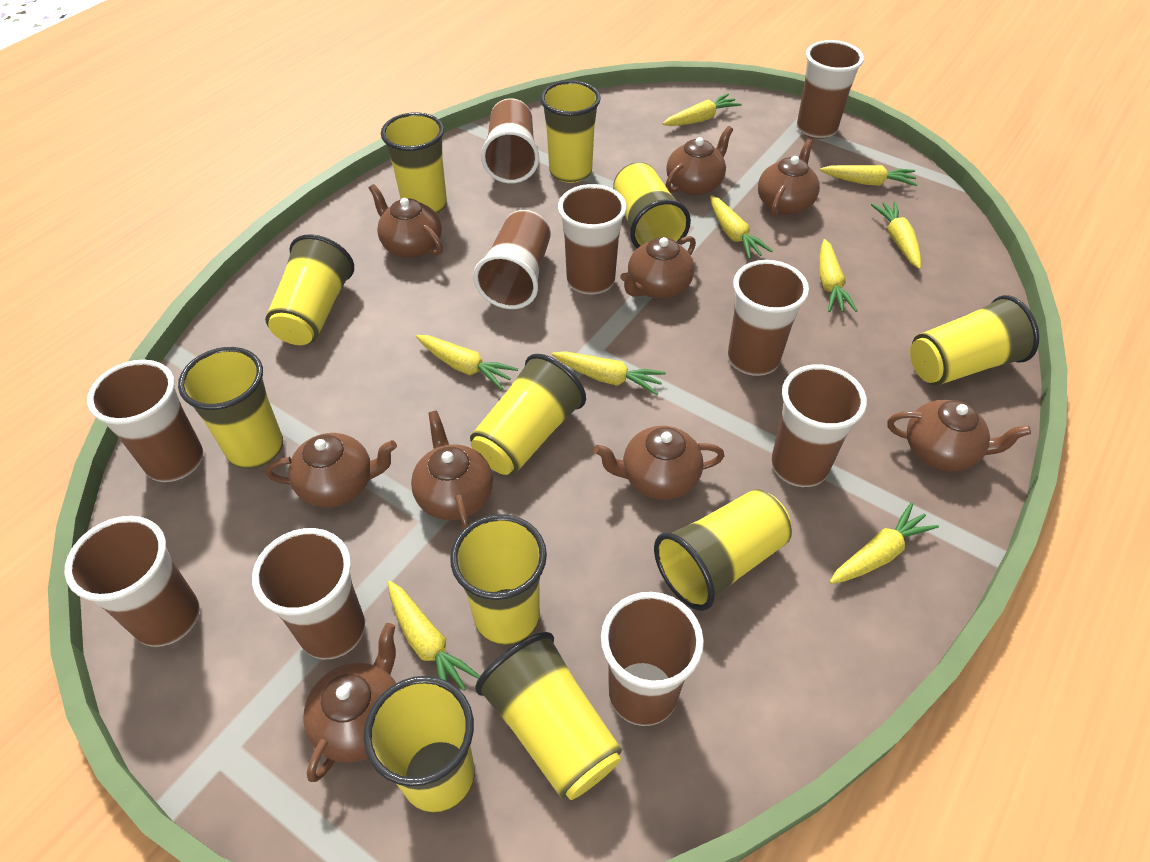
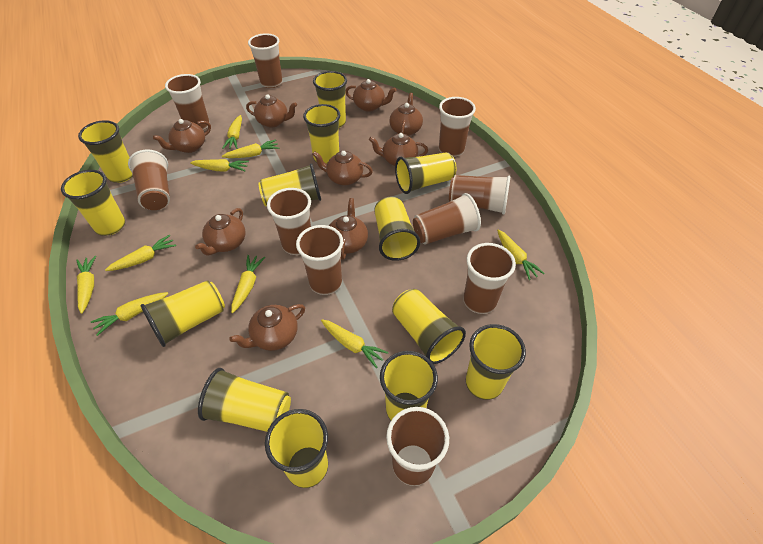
yellow cup: [178,347,283,468] [265,234,354,345] [363,676,475,813] [381,112,447,214] [450,514,547,645] [470,354,586,475] [475,632,622,800] [540,80,601,183] [613,162,691,248] [654,489,792,611] [910,295,1039,386] = 11 -> [61,170,125,236] [78,120,133,183] [141,280,225,347] [198,368,291,432] [258,163,321,206] [265,409,328,488] [303,104,340,164] [313,71,347,128] [374,197,420,261] [380,351,438,420] [392,289,466,364] [395,152,457,194] [466,324,526,400] = 13

